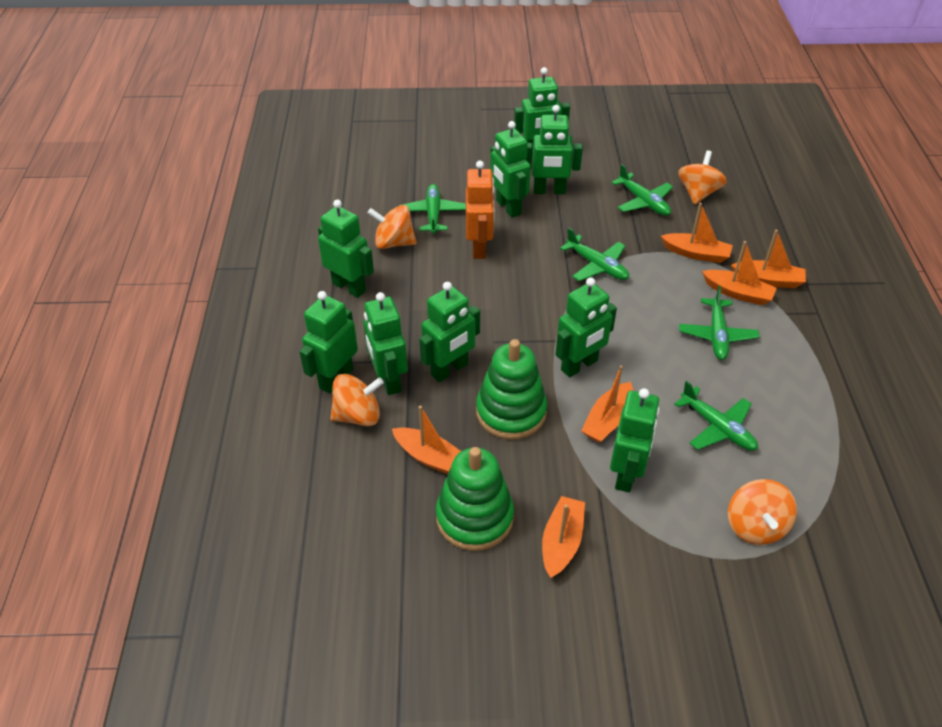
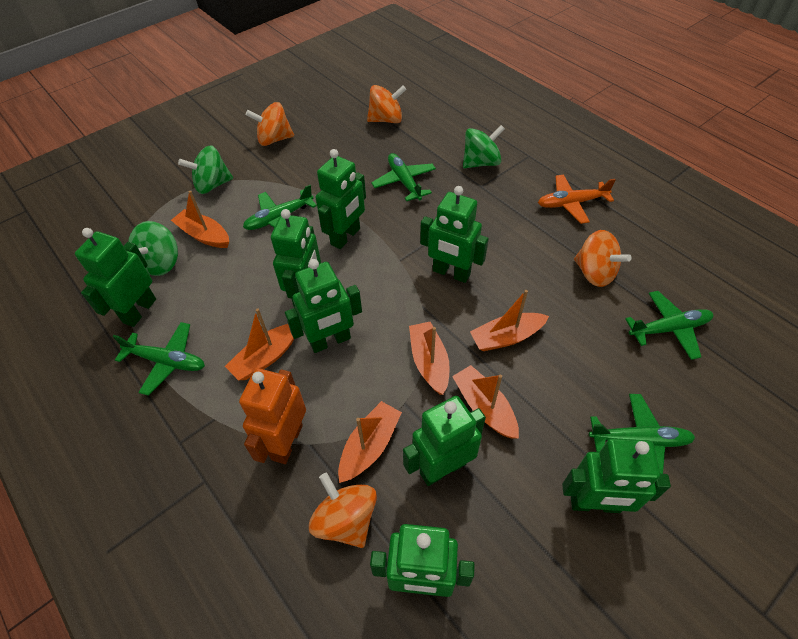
green robot: [299,291,358,393] [318,200,374,298] [363,292,408,395] [419,282,480,382] [490,121,531,218] [514,67,570,155] [526,105,583,194] [555,277,617,377] [610,388,660,492] = 9 -> [75,228,156,327] [271,209,321,307] [285,259,362,353] [316,149,366,249] [370,524,475,597] [403,396,486,486] [420,186,489,283] [562,438,671,513] = 8
green spinning top: none = 0 -> [128,221,178,276] [178,146,233,194] [463,125,505,168] = 3
green stacking toy: [436,447,514,551] [476,339,547,440] = 2 -> none = 0
orange plane: none = 0 -> [538,174,616,224] = 1

